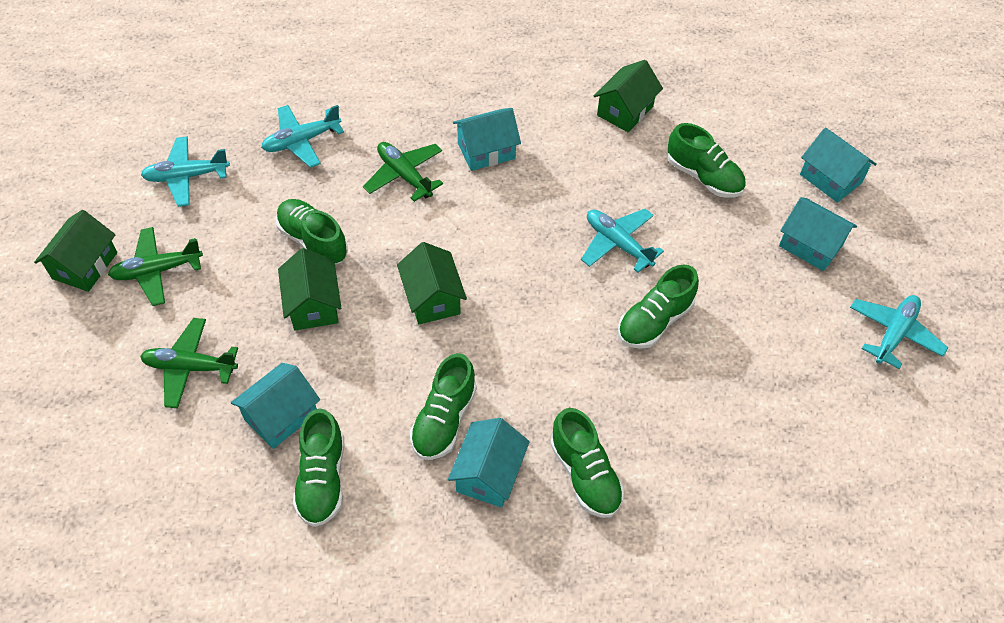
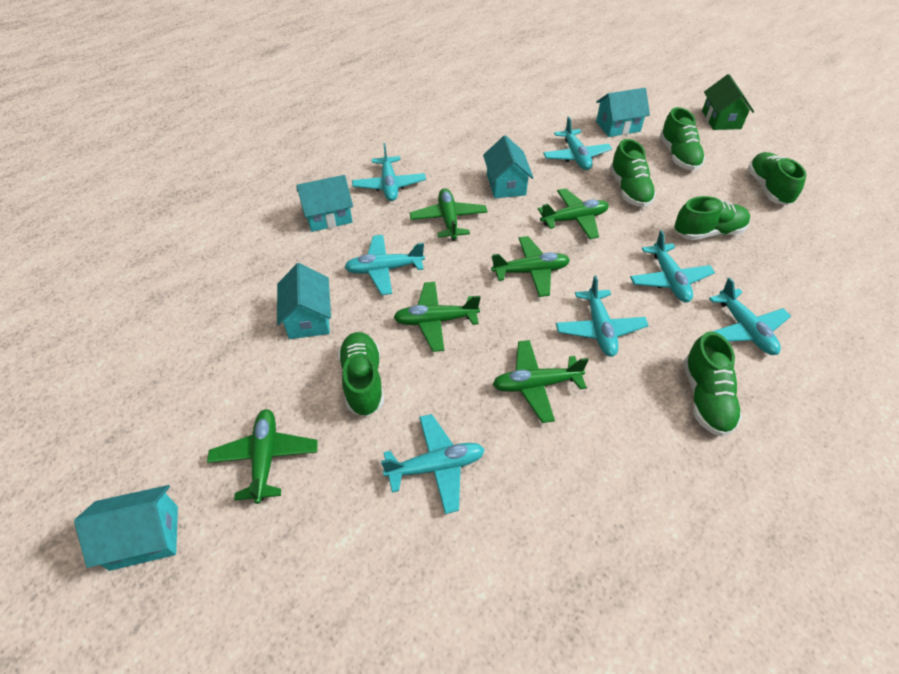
green house: [34,210,117,292] [278,248,341,331] [397,242,467,324] [594,60,663,132] = 4 -> [702,74,754,130] = 1
green plane: [108,227,203,306] [140,318,238,408] [363,142,443,202] = 3 -> [207,409,318,504] [393,282,481,352] [410,188,488,241] [491,236,570,297] [493,340,589,423] [538,188,609,239] = 6
turquoise plane: [141,136,230,207] [261,105,344,168] [581,209,664,273] [850,295,948,369] = 4 -> [345,235,425,295] [352,143,426,201] [381,414,485,514] [543,116,612,170] [556,276,649,357] [630,230,715,302] [709,278,791,355] = 7

